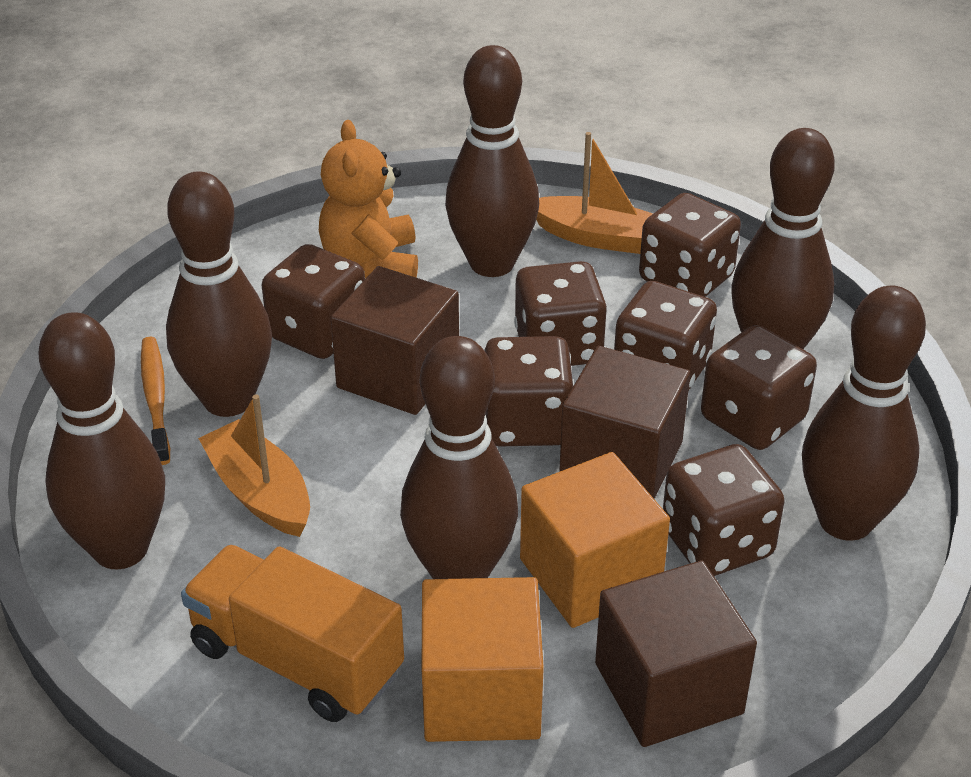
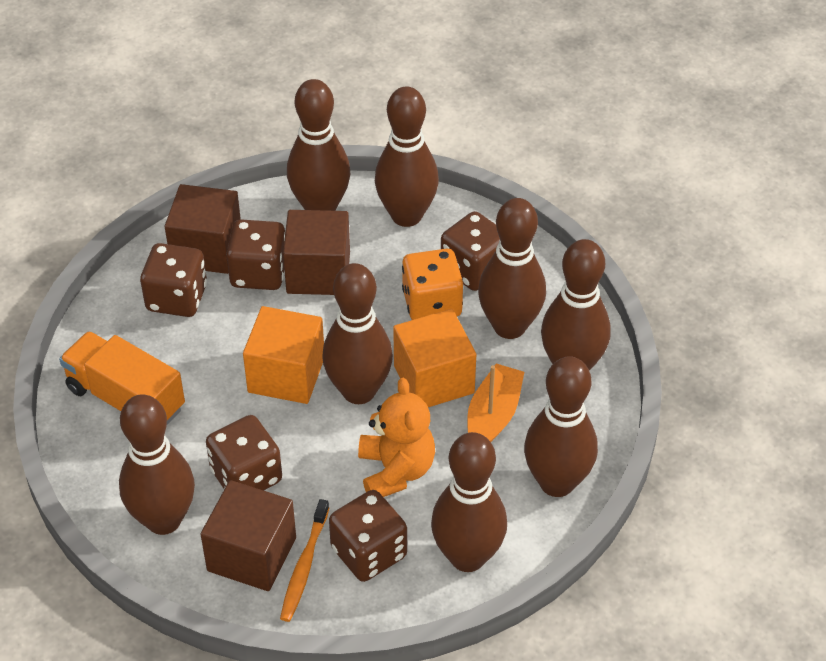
brown bowling pin: [38,312,165,569] [166,171,272,417] [400,336,518,579] [445,45,539,277] [731,128,835,349] [802,286,926,541] = 6 -> [119,394,195,535] [287,79,350,211] [322,263,393,404] [375,87,439,227] [431,432,507,572] [478,198,546,339] [524,356,598,497] [541,239,611,371] = 8
brown dice: [262,244,365,359] [484,336,574,447] [514,261,607,366] [614,281,717,391] [639,193,741,297] [663,444,785,576] [701,325,817,450] = 7 -> [140,243,207,317] [206,415,282,491] [226,219,285,290] [329,490,407,582] [441,211,500,291] = 5
orange boat: [198,394,310,537] [536,132,653,254] = 2 -> [467,364,524,442] = 1
orange dice: none = 0 -> [402,249,463,320] = 1

